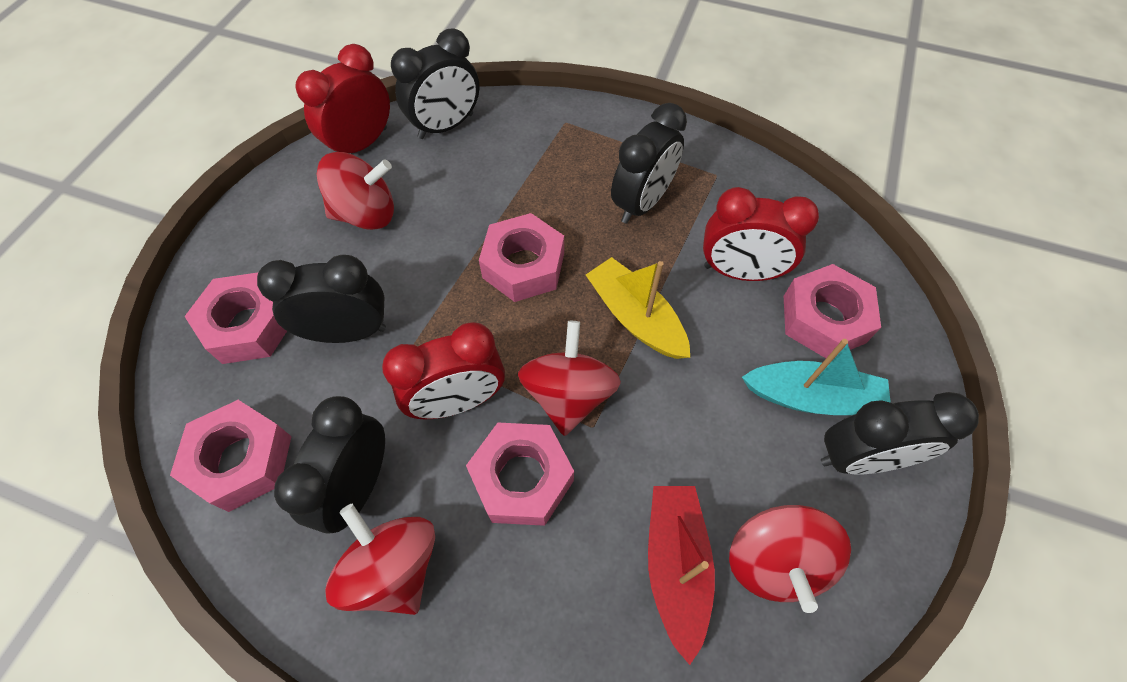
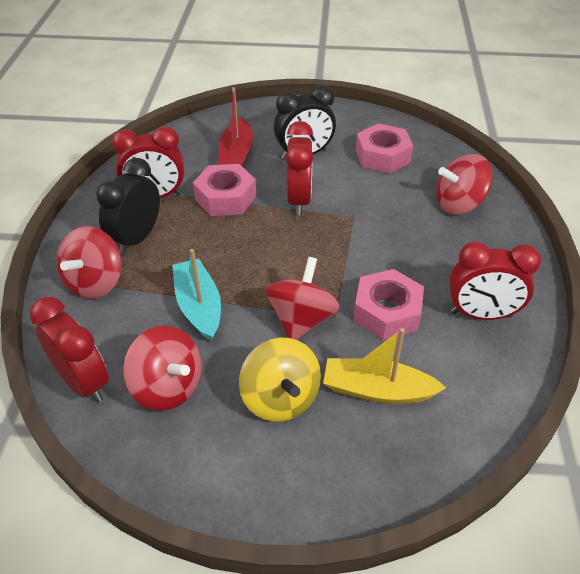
black clock: [257,255,386,343] [274,396,385,534] [391,28,480,139] [611,103,687,224] [821,392,979,475] = 5 -> [96,158,160,254] [274,85,336,159] = 2
pink nut: [170,400,292,512] [184,272,287,364] [466,423,574,526] [479,213,564,302] [784,264,881,358] = 5 -> [193,164,256,216] [353,269,424,340] [356,123,413,174] = 3
red clock: [295,44,390,153] [382,322,505,419] [703,187,819,281] = 3 -> [30,297,109,403] [112,126,184,198] [286,121,313,215] [449,241,541,320] = 4
yellow spinning top: none = 0 -> [239,338,321,422] = 1

